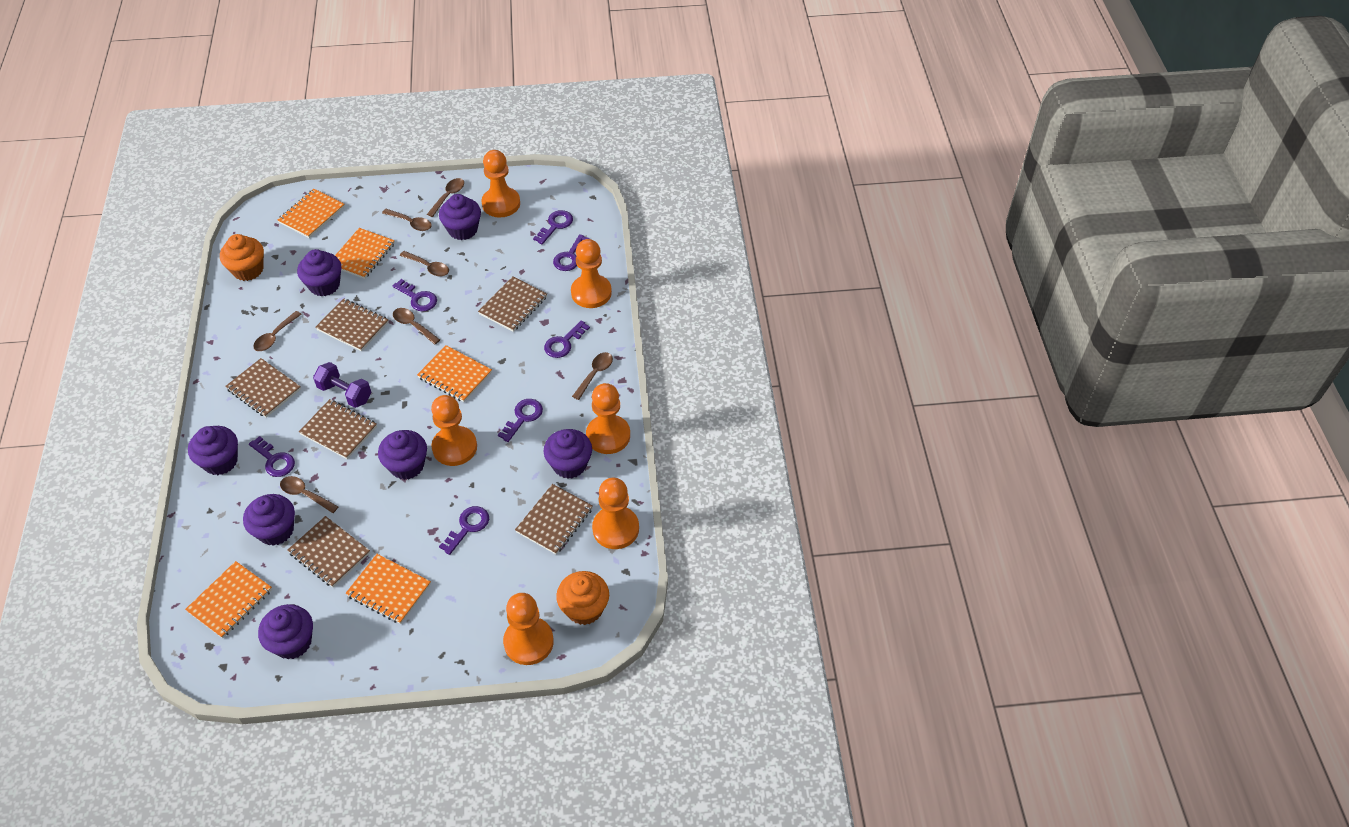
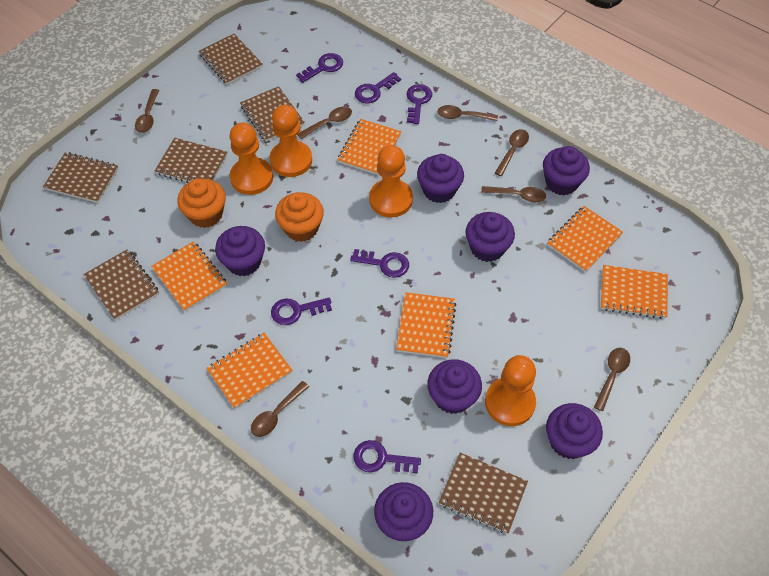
orange notebook: [185,561,272,638] [278,189,345,238] [335,228,395,279] [346,554,431,624] [417,345,492,402] = 5 -> [151,241,227,311] [207,333,292,409] [337,119,401,175] [396,292,456,358] [547,206,623,272] [601,265,668,319] = 6
orange pawn: [431,395,477,466] [482,150,520,218] [503,593,554,665] [571,239,612,308] [586,383,630,454] [592,478,639,549] = 6 -> [229,123,273,195] [270,105,312,177] [369,145,413,218] [485,355,536,426] = 4
purple dumbbell: [313,362,372,408] = 1 -> none = 0
purple key: [249,436,295,477] [392,279,437,311] [439,506,489,555] [498,399,543,442] [533,210,573,244] [544,320,590,358] [553,234,590,271] = 7 -> [271,297,332,325] [296,53,343,83] [350,249,409,278] [353,440,421,474] [355,72,401,104] [407,84,432,124] = 6

